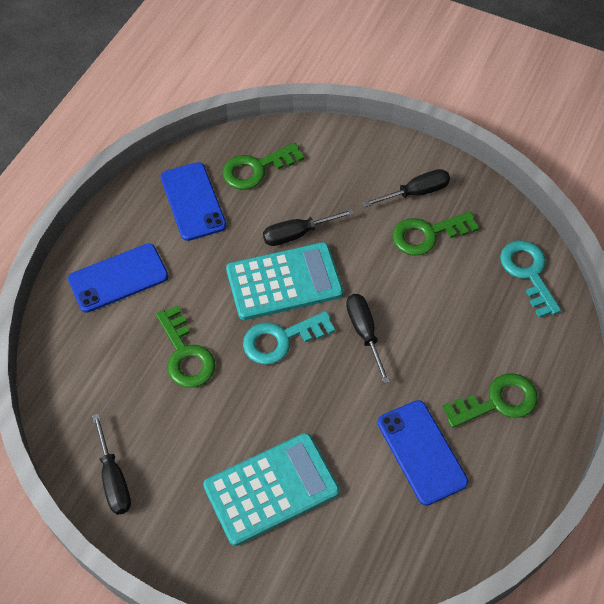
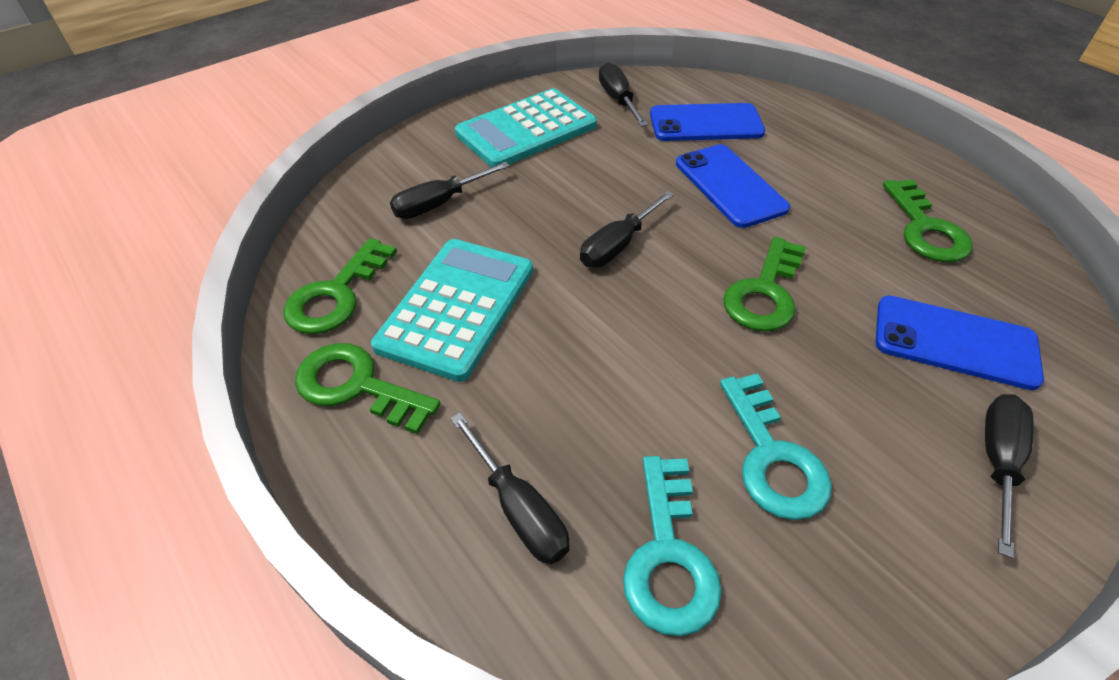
black screwdriver: [92,413,131,515] [263,209,354,246] [346,294,390,384] [363,169,450,207] = 4 -> [390,162,510,219] [450,413,569,564] [580,191,674,268] [599,62,648,127] [985,394,1034,558] = 5

